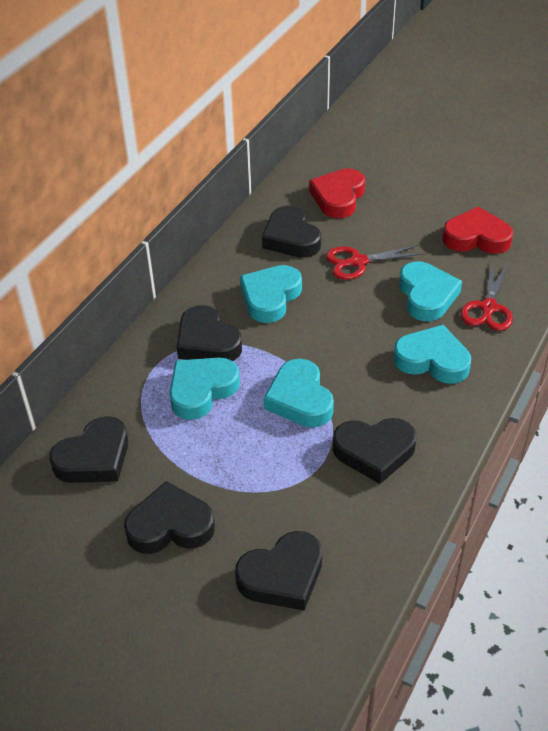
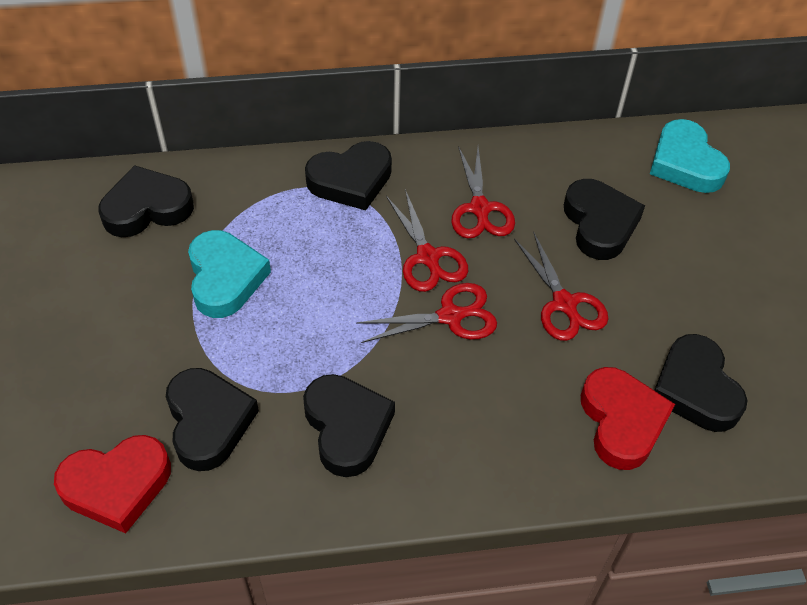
red scissors: [326,245,425,280] [460,263,513,331] = 2 -> [356,283,497,343] [386,189,468,292] [451,146,515,238] [514,231,609,341] = 4
turquoise heart: [170,358,240,420] [240,265,302,323] [264,359,334,427] [393,325,471,384] [399,261,462,321] = 5 -> [188,230,271,318] [650,119,730,193] = 2

